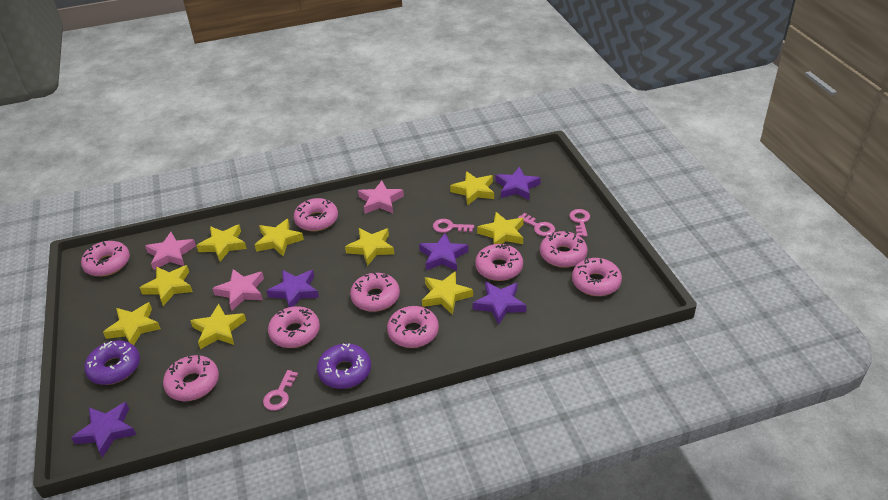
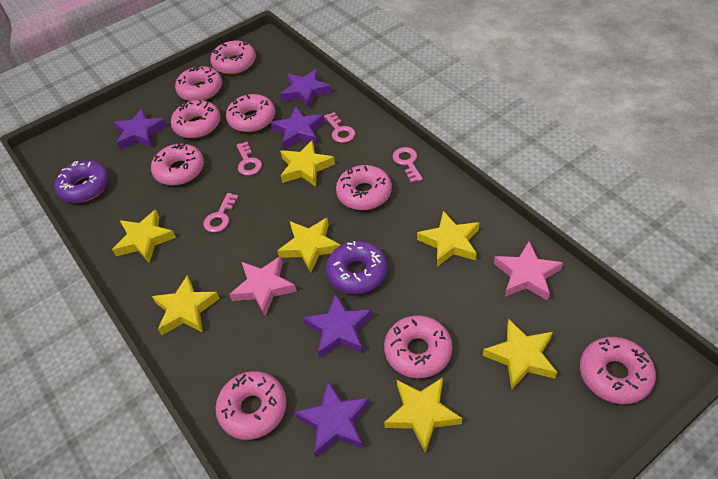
pink star: [145,232,196,270] [212,269,264,311] [358,181,404,214] = 3 -> [229,256,297,316] [494,241,563,301] = 2
yellow star: [103,302,161,345] [140,265,193,306] [190,304,246,349] [196,225,247,262] [255,219,304,257] [345,228,394,266] [422,271,473,315] [450,171,494,206] [477,212,524,244] = 9 -> [112,210,176,263] [152,275,220,335] [277,218,340,273] [280,140,335,187] [384,377,462,453] [417,211,479,267] [483,319,557,390] = 7

